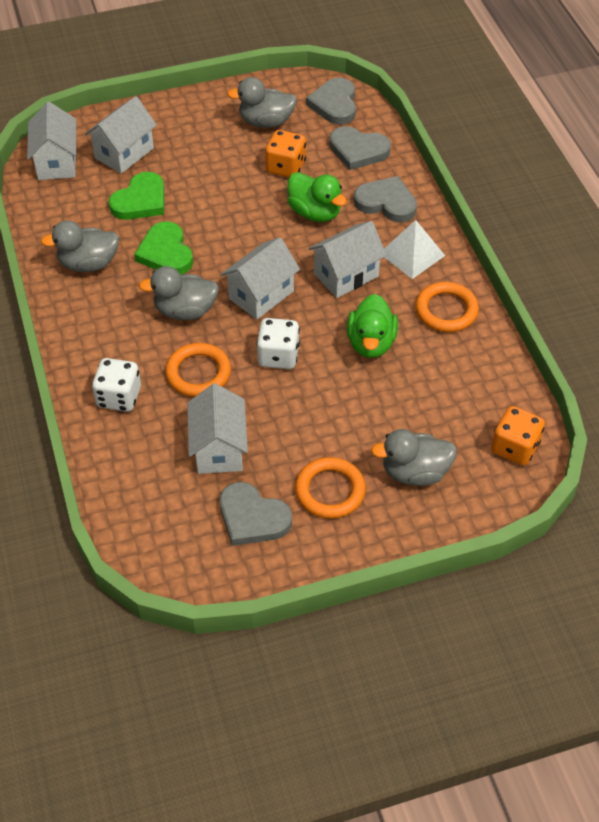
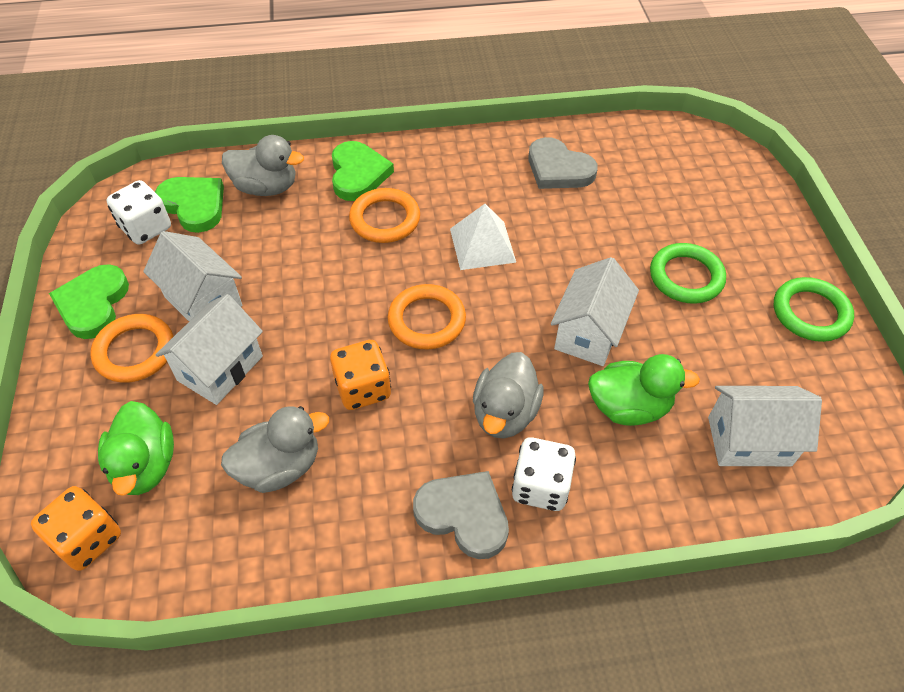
green heart: [109,172,164,220] [134,221,193,275] = 2 -> [49,264,129,339] [155,177,224,233] [332,141,394,201] = 3
green ring: none = 0 -> [650,243,726,304] [774,277,854,342] = 2
grey duck: [41,221,119,272] [139,266,219,320] [227,77,297,128] [371,429,457,486] = 4 -> [221,406,329,493] [222,135,304,196] [473,352,544,439] = 3
grey heart: [220,482,292,546] [306,78,356,125] [330,126,391,170] [354,176,417,223] = 4 -> [413,471,509,559] [528,137,598,189] = 2
white house: [27,102,76,180] [85,96,157,174] [187,383,248,474] [221,237,300,319] [308,221,387,298] = 5 -> [143,231,242,321] [155,294,263,405] [551,257,639,366] [708,386,822,466] = 4

